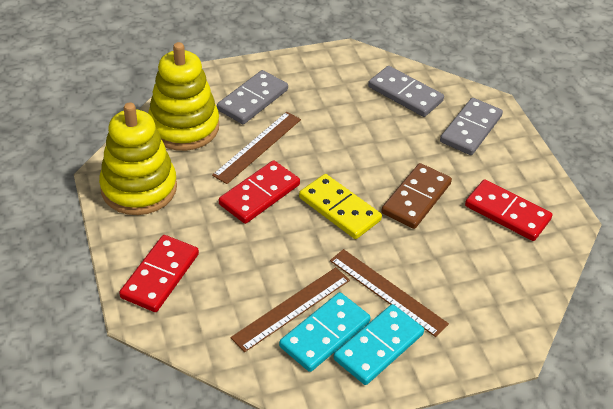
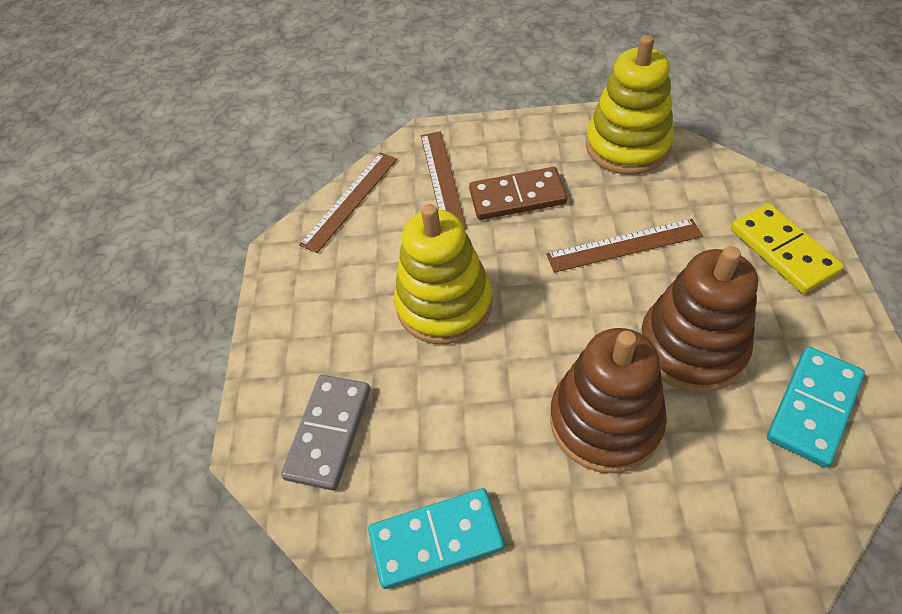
brown stacking toy: none = 0 -> [550,328,667,474] [640,246,758,393] = 2
grey domino: [217,70,288,124] [368,66,444,117] [440,98,503,155] = 3 -> [281,375,370,491] = 1
red domino: [119,235,199,312] [219,160,300,224] [465,179,552,241] = 3 -> none = 0

